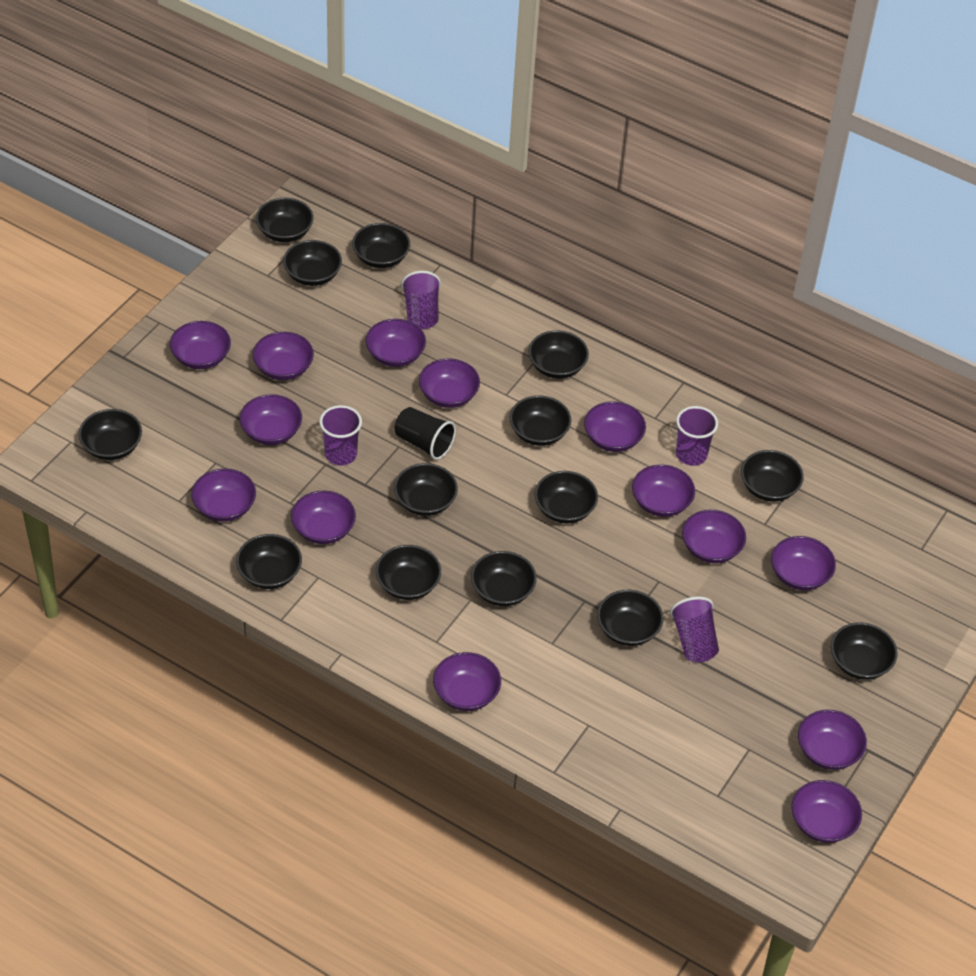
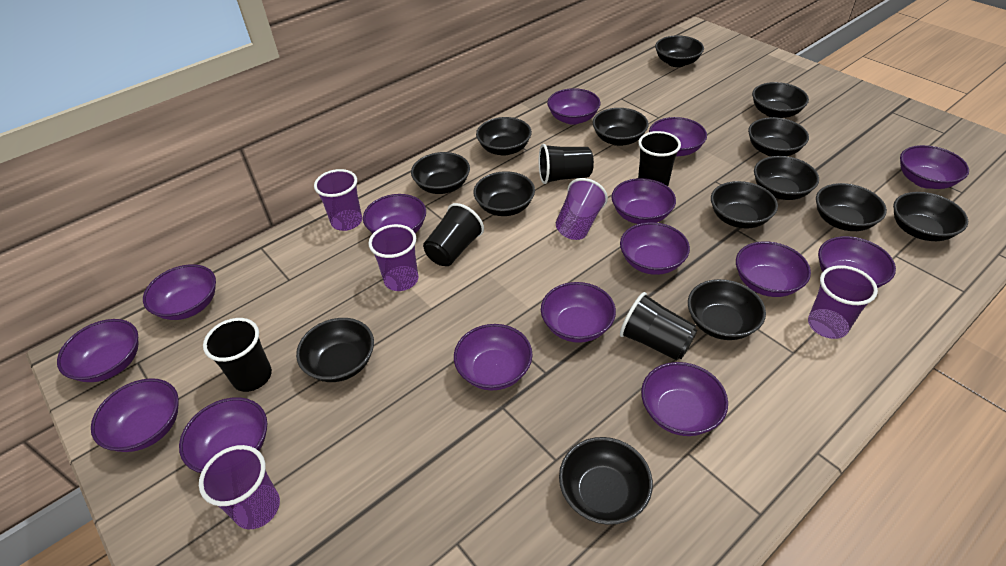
black cup: [395,407,456,460] = 1 -> [203,318,272,392] [423,203,484,266] [539,144,594,184] [620,292,697,361] [638,131,681,186] = 5
purple bowl: [170,321,231,369] [191,469,256,522] [240,394,302,445] [253,332,314,380] [291,491,356,544] [366,319,426,367] [419,358,480,408] [433,652,501,711] [584,402,646,452] [632,464,695,517] [682,510,746,563] [771,536,836,590] [792,780,862,843] [798,710,867,770] = 14 -> [57,319,138,382] [91,378,179,452] [143,264,216,320] [179,397,267,473] [363,194,426,234] [454,324,533,390] [541,282,616,343] [547,88,601,125] [612,178,676,224] [620,222,690,275] [641,362,728,436] [649,117,707,156] [736,241,811,297] [818,236,896,288] [900,145,969,189] = 15
purple cup: [319,405,362,465] [401,271,441,329] [670,597,719,662] [676,406,718,466] = 4 -> [199,445,280,529] [314,169,362,231] [368,224,419,291] [556,178,608,240] [808,265,878,339] = 5

